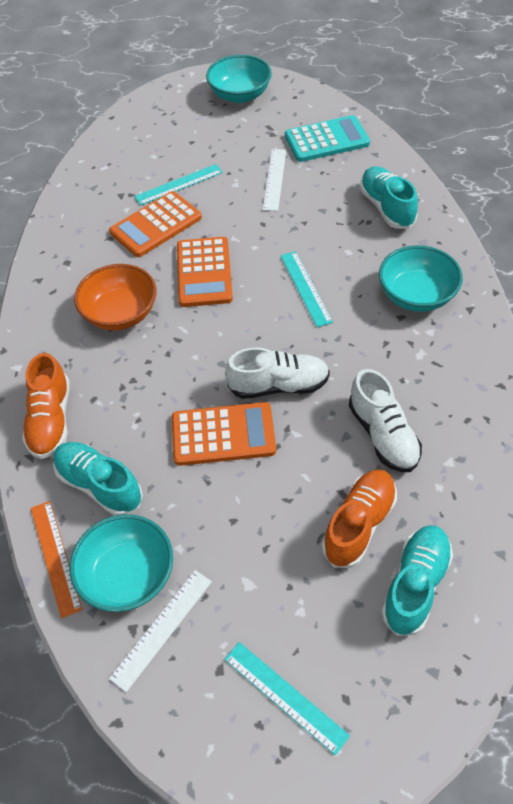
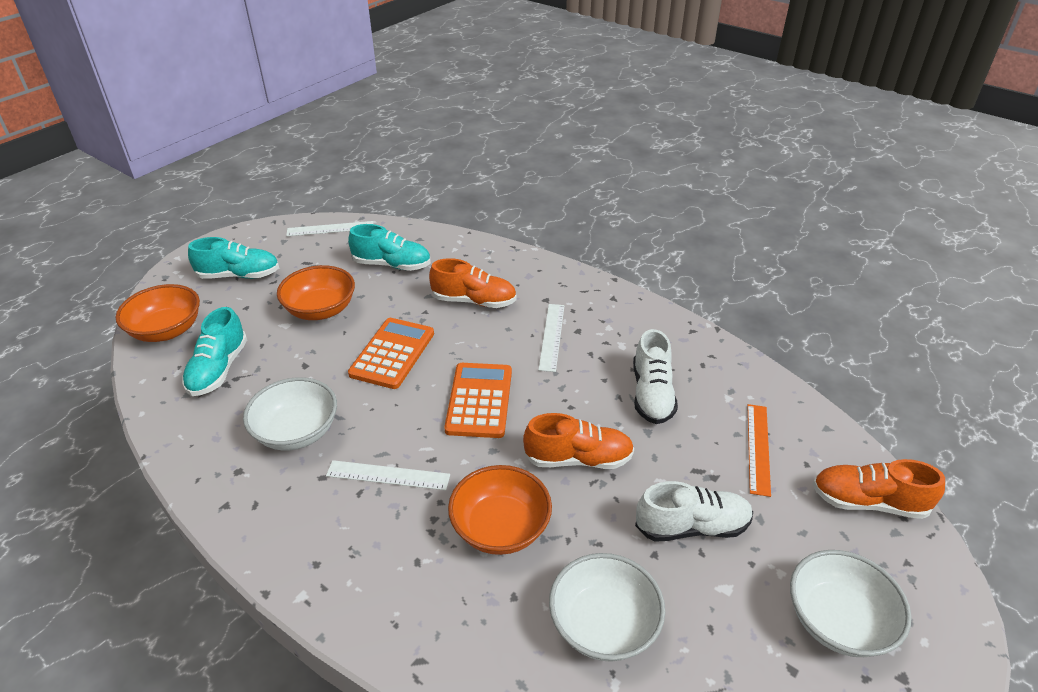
orange bowl: [74,264,157,331] = 1 -> [115,284,200,342] [277,265,355,320] [448,465,552,555] = 3
orange calculator: [109,191,202,257] [172,402,276,466] [177,237,233,307] = 3 -> [348,318,434,389] [444,363,512,438] = 2
orange shoe: [22,353,70,459] [322,469,397,568] = 2 -> [429,258,517,308] [523,413,634,469] [812,459,945,519] = 3
turquoise bowl: [70,514,173,612] [206,55,272,103] [379,245,463,312] = 3 -> none = 0
turquoise calculator: [285,115,370,162] = 1 -> none = 0
turquoise ruler: [134,164,223,205] [224,642,350,756] [281,251,333,327] = 3 -> none = 0
white bowl: none = 0 -> [243,377,337,450] [549,553,665,662] [790,550,912,657] = 3
white ruler: [109,570,212,692] [263,149,286,211] = 2 -> [286,221,373,236] [326,460,450,490] [538,304,565,372] = 3

